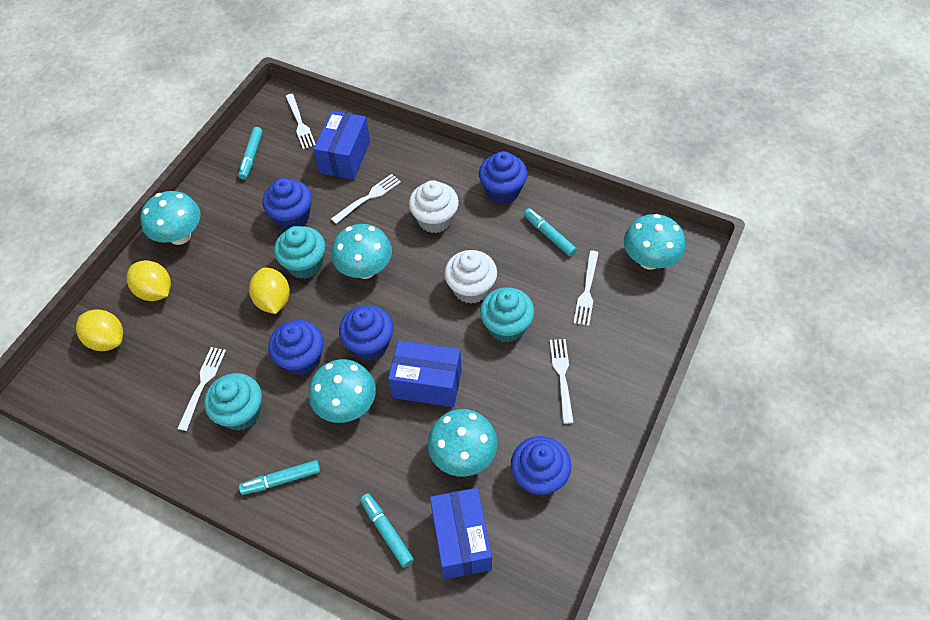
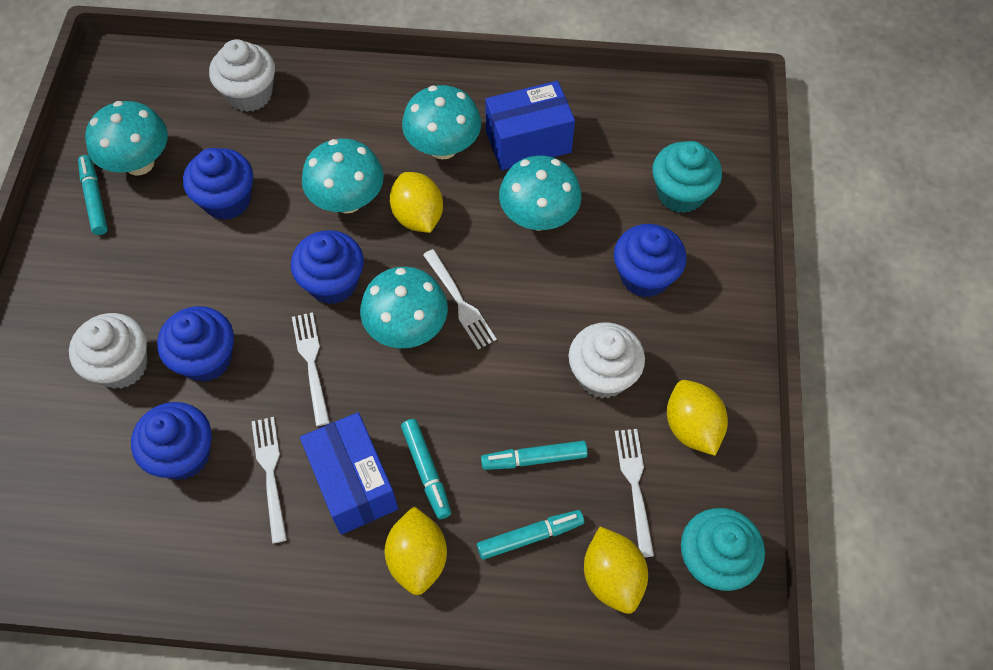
blue box: [313,111,370,180] [388,340,462,407] [430,488,492,579] = 3 -> [300,412,398,535] [485,81,575,170] = 2
turquoise cupcake: [204,373,262,431] [274,226,325,279] [480,287,534,343] = 3 -> [653,141,722,213] [681,508,765,591] = 2
white cupcake: [409,180,459,233] [444,250,497,304] = 2 -> [69,313,148,389] [209,39,275,112] [569,322,645,398] = 3
white fork: [177,347,226,431] [286,94,315,149] [331,174,401,224] [550,339,574,424] [574,251,599,326] = 5 -> [251,417,287,543] [292,312,330,426] [423,249,497,349] [615,429,654,557] = 4
yellow lemon: [76,309,123,351] [127,260,171,301] [249,267,290,314] = 3 -> [384,506,447,595] [390,172,443,233] [584,527,648,614] [667,380,728,456] = 4

